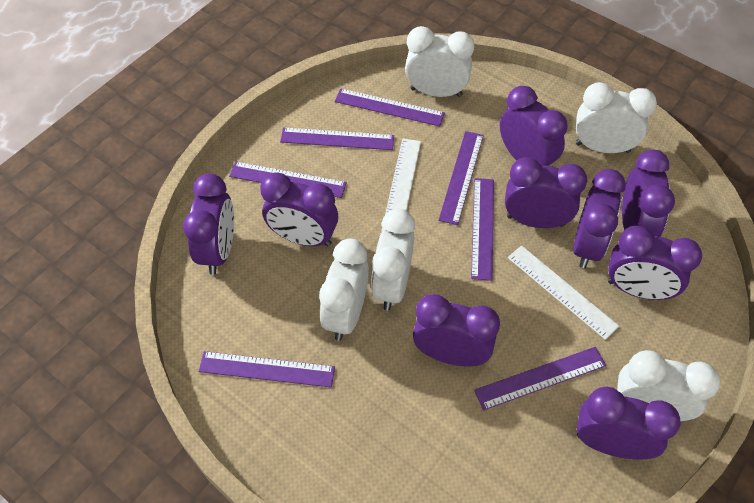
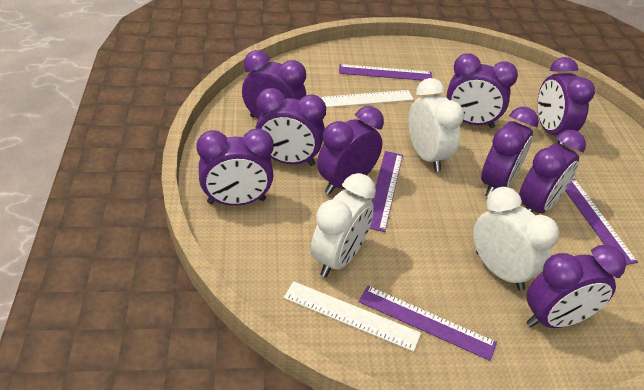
purple ruler: [198,351,335,387] [229,161,347,198] [280,127,394,150] [335,88,445,126] [438,131,484,225] [471,178,494,281] [474,347,606,410] = 7 -> [339,64,432,81] [359,286,497,361] [370,151,403,232] [565,179,638,265] = 4
white clock: [319,238,369,341] [371,209,415,311] [405,26,475,97] [576,82,657,153] [617,350,720,421] = 5 -> [311,173,376,277] [408,78,464,172] [473,187,559,291] = 3

